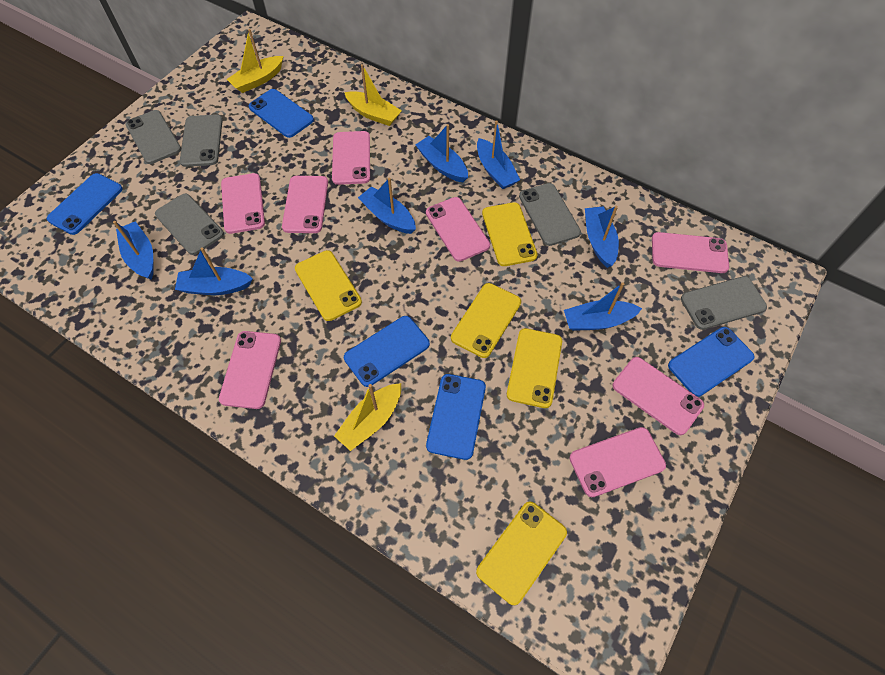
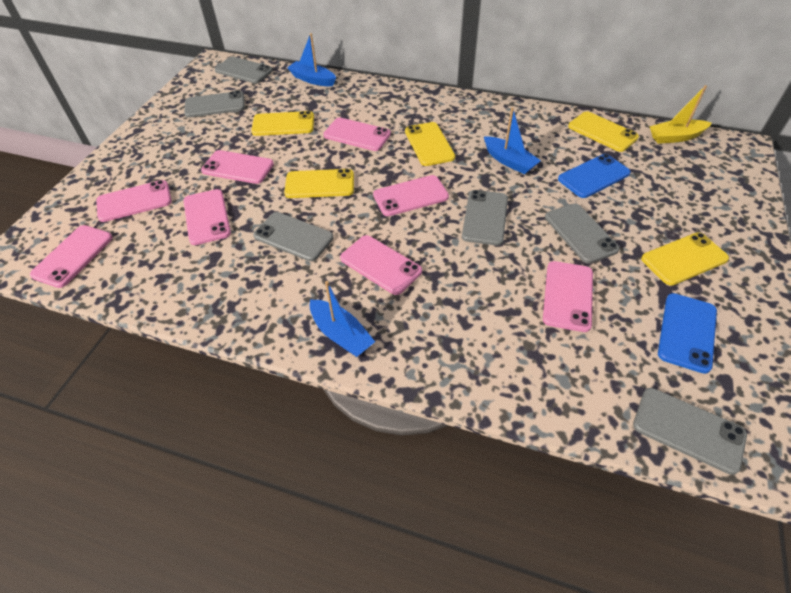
blue boat: [113,221,153,280] [175,247,253,295] [358,178,416,234] [416,124,468,182] [477,120,520,189] [564,282,642,331] [585,205,619,268] = 7 -> [287,33,336,86] [310,281,375,357] [484,107,541,174] = 3
blue phone: [46,173,123,235] [249,89,314,138] [344,316,430,387] [426,374,486,460] [668,327,755,397] = 5 -> [558,154,631,198] [658,293,717,374] = 2
grey phone: [126,110,181,164] [155,194,224,255] [180,114,223,167] [519,183,581,246] [681,276,767,330] = 5 -> [184,91,245,118] [215,56,273,83] [253,212,334,261] [462,190,508,245] [545,203,620,264] [633,388,747,475] = 6
yellow boat: [227,29,283,93] [334,383,401,451] [344,64,402,126] = 3 -> [649,85,711,144] = 1

